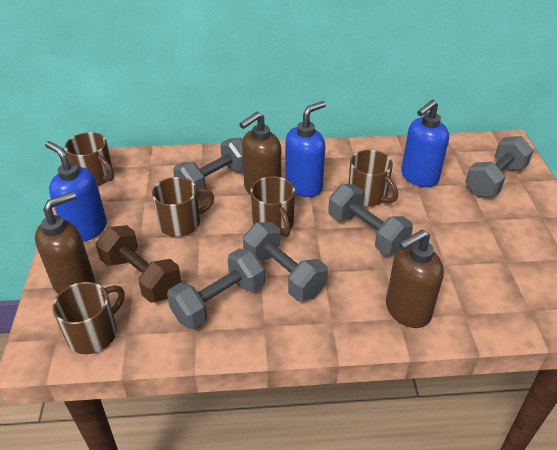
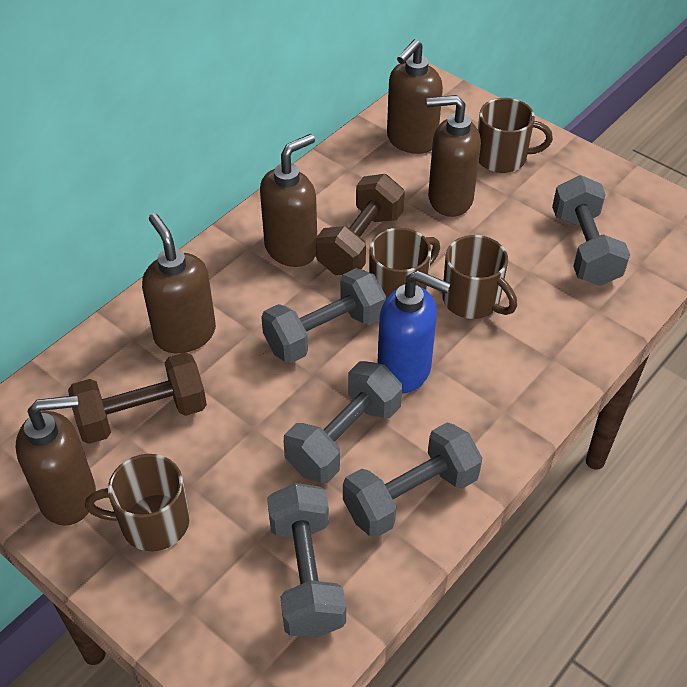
blue soap dispenser: [45,141,107,242] [285,101,326,197] [401,100,449,187] = 3 -> [378,270,451,393] = 1
brown dumbbell: [96,225,181,303] = 1 -> [68,352,207,444] [316,174,405,275] = 2
brown mug: [52,282,125,354] [65,132,114,186] [152,177,214,237] [251,176,295,237] [348,150,398,206] = 5 -> [85,454,190,551] [369,228,440,298] [442,235,517,319] [478,98,553,173] = 4
brown soap dispenser: [35,191,95,294] [240,112,281,195] [386,230,444,328] = 3 -> [16,395,96,526] [142,213,216,353] [260,134,317,267] [387,39,443,154] [427,95,481,217] = 5

